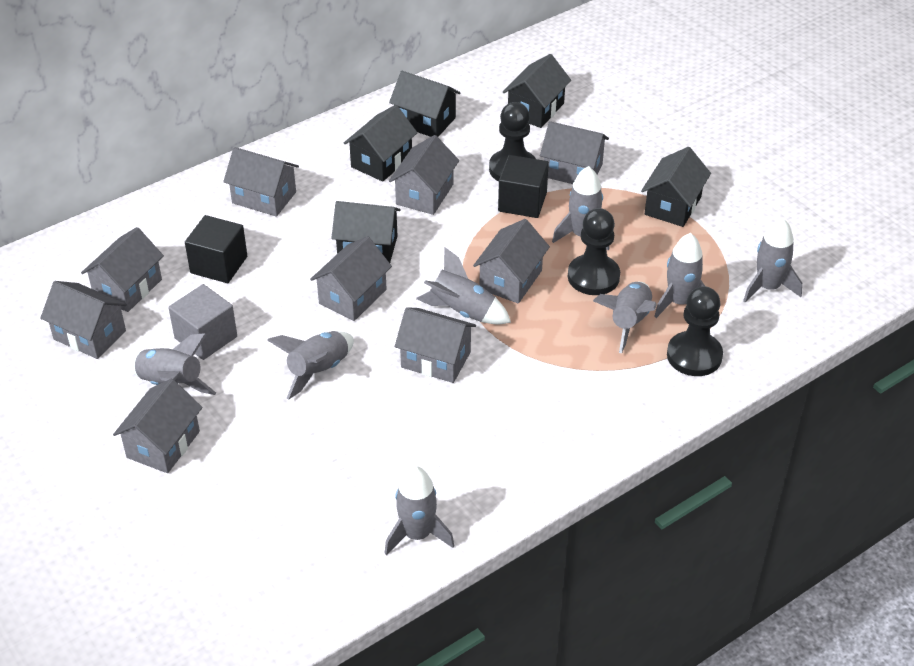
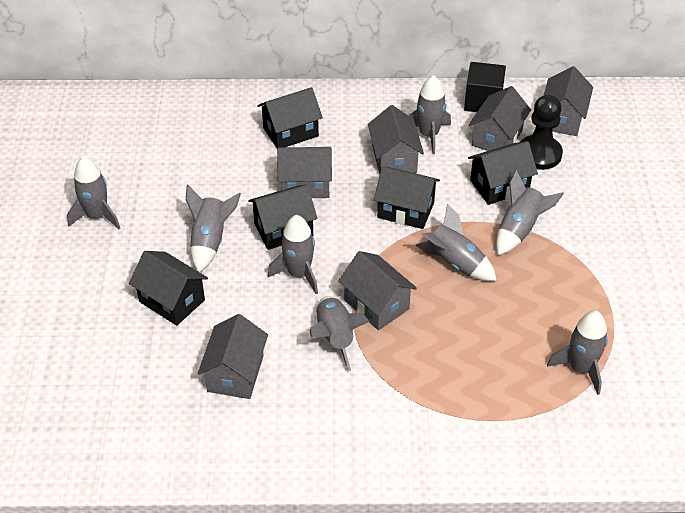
black cube: [185,215,247,283] [498,155,549,218] = 2 -> [464,62,506,112] = 1
black pawn: [489,102,536,182] [568,208,620,295] [667,286,723,376] = 3 -> [520,95,563,170] = 1
grey cube: [168,284,237,360] = 1 -> none = 0
grey house: [40,281,127,359] [81,227,164,312] [113,379,203,473] [223,147,299,217] [310,236,392,321] [389,135,459,215] [395,307,476,383] [473,219,550,304] [540,121,609,184] = 9 -> [198,314,268,399] [277,147,332,198] [338,251,417,330] [368,105,424,174] [469,86,531,151] [543,66,593,136] = 6

